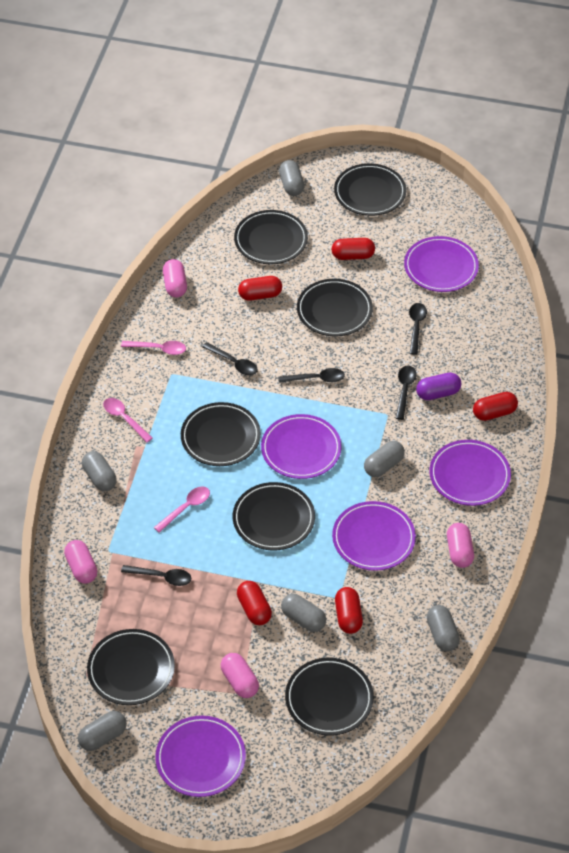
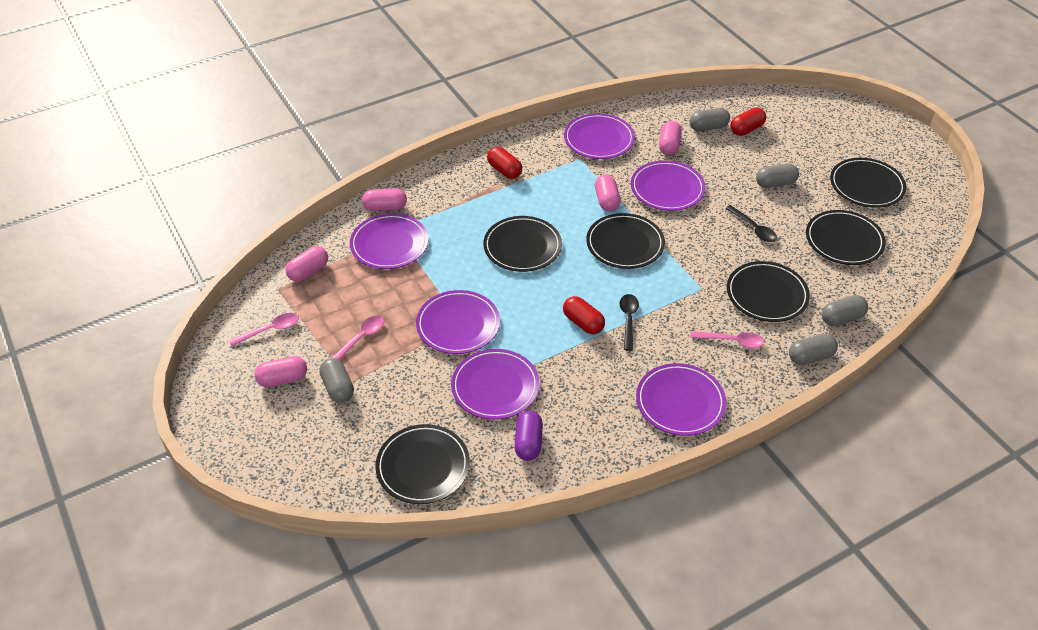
black plate: [87,629,175,705] [181,402,261,466] [233,482,315,550] [234,210,308,264] [285,658,374,736] [297,279,373,336] [334,163,406,216] = 7 -> [375,424,470,504] [483,216,562,272] [586,213,665,269] [727,261,810,322] [806,210,886,265] [830,158,906,208] = 6
black spoon: [121,565,191,586] [202,342,258,375] [278,368,345,383] [396,366,417,420] [409,303,427,355] = 5 -> [619,294,639,351] [725,205,777,242] = 2
grey capsule: [78,711,127,751] [82,451,117,491] [279,160,304,196] [281,594,326,632] [364,441,405,477] [427,605,460,652] = 6 -> [320,358,354,403] [690,108,730,131] [756,164,799,188] [789,334,838,365] [821,295,868,326] = 5
pink capsule: [64,540,98,584] [163,259,187,297] [221,653,259,698] [447,523,474,568] = 4 -> [255,356,307,387] [285,246,328,282] [362,188,407,211] [595,175,621,211] [659,121,682,155] = 5
purple plate: [155,716,246,797] [261,414,342,479] [332,501,416,571] [404,236,479,292] [430,440,511,506] = 5 -> [350,213,428,269] [416,290,500,354] [451,349,540,420] [564,113,635,159] [631,160,705,211] [636,363,726,436] = 6
red capsule: [237,581,272,625] [238,276,282,301] [331,238,375,260] [335,587,363,634] [473,392,518,421] = 5 -> [487,147,522,179] [563,296,605,334] [731,107,766,136] = 3

